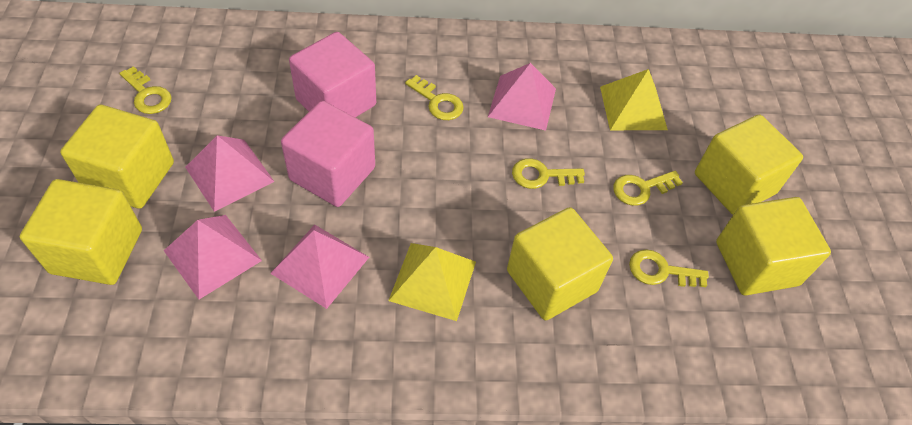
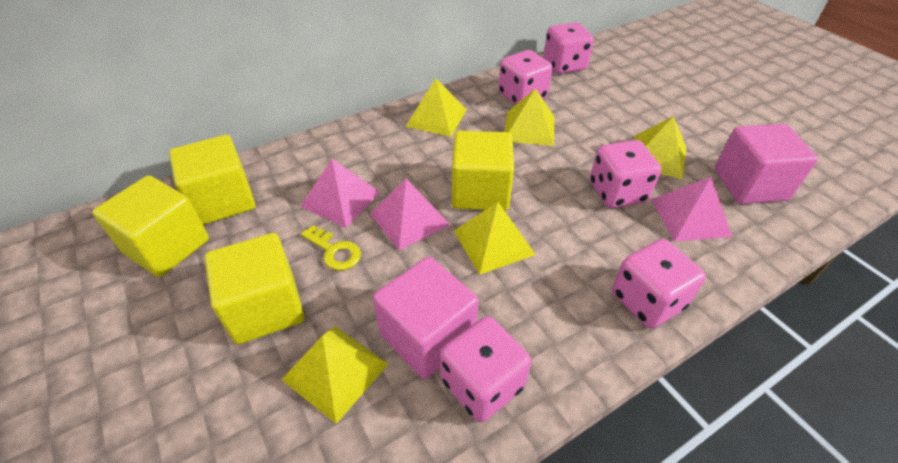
pink dice: none = 0 -> [440,316,531,422] [498,50,553,105] [544,22,594,74] [590,140,661,208] [612,239,706,329] = 5
pink pyramid: [164,215,262,299] [185,135,274,212] [270,225,369,309] [488,63,556,131] = 4 -> [300,159,381,228] [370,179,450,250] [651,177,732,242] = 3
yellow cube: [20,179,142,285] [60,105,174,209] [507,207,613,320] [695,115,803,215] [716,197,831,295] = 5 -> [92,175,209,277] [169,135,256,225] [204,233,305,344] [452,131,514,211] = 4
yellow key: [119,66,171,114] [405,75,464,120] [512,158,585,189] [613,171,683,206] [629,250,709,287] = 5 -> [301,225,361,271] = 1
yellow pyramid: [388,243,476,321] [600,69,668,130] = 2 -> [281,326,388,424] [405,79,467,137] [454,202,536,275] [504,89,554,146] [634,116,687,179] = 5

